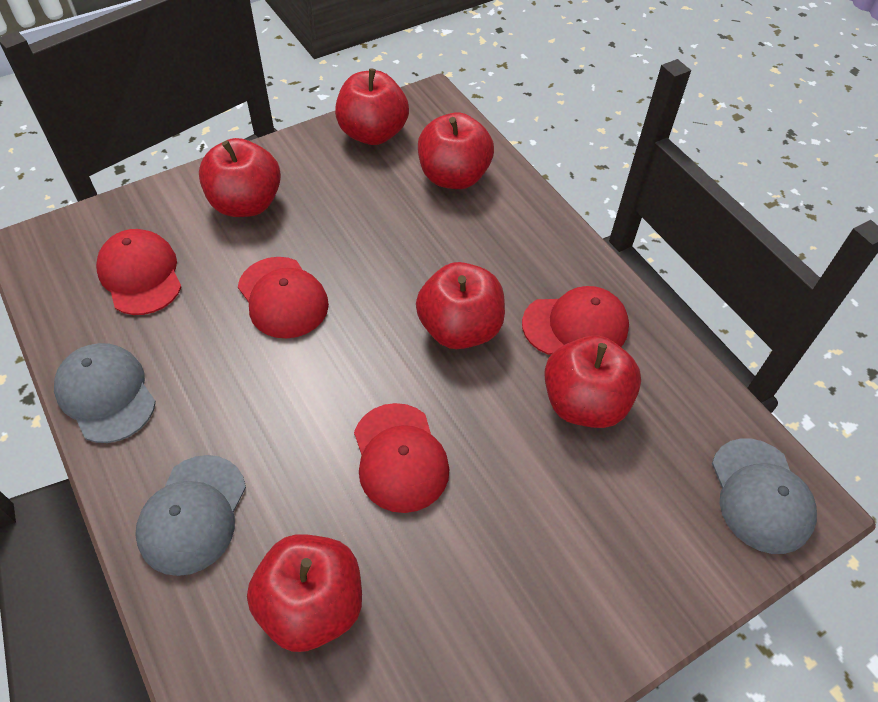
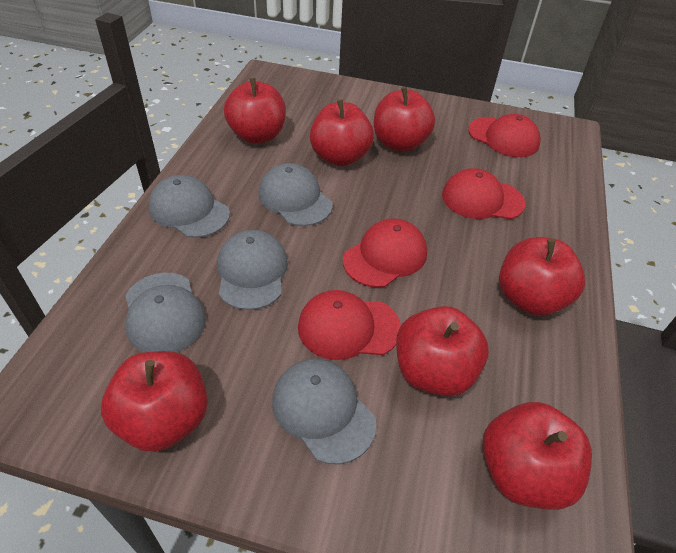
grey cap: [54,343,156,443] [135,455,246,576] [712,438,817,554] = 3 -> [125,273,206,352] [149,175,230,238] [217,230,288,310] [258,163,333,226] [272,359,376,464] = 5
red apple: [199,138,281,217] [247,534,362,652] [335,68,409,145] [416,262,505,349] [418,112,494,189] [544,335,641,428] = 6 -> [101,351,208,452] [224,78,286,144] [310,99,374,166] [374,87,435,152] [396,306,489,397] [483,402,592,510] [499,237,585,316] = 7

